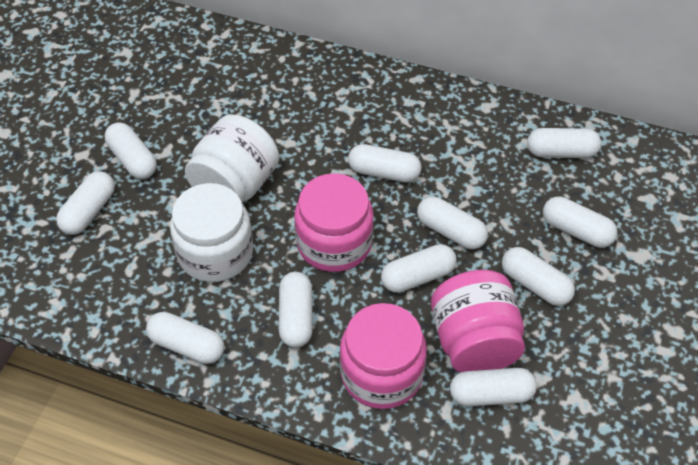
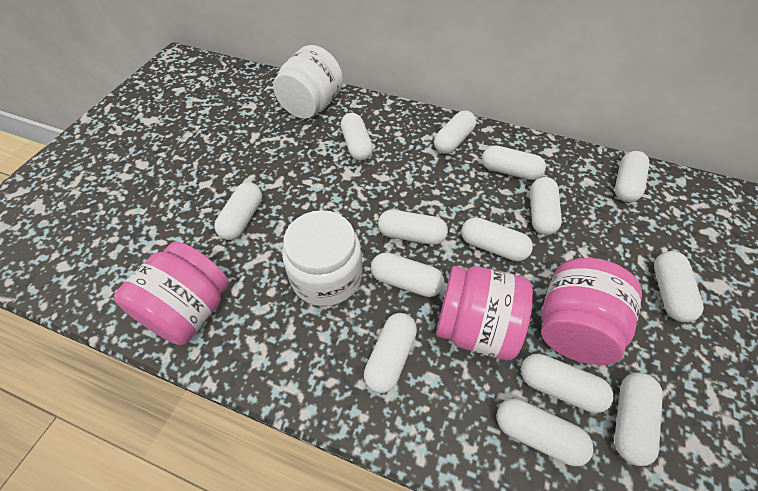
white capsule: [56,171,115,235] [105,122,157,179] [146,312,224,364] [279,272,313,348] [348,144,421,183] [381,244,456,293] [417,197,488,249] [450,368,537,406] [502,247,575,306] [527,128,601,158] [543,197,617,248] = 11 -> [215,182,262,240] [340,113,373,161] [364,313,417,393] [371,252,444,297] [378,210,448,245] [434,110,476,154] [461,217,533,261] [482,145,546,180] [497,398,593,466] [521,354,614,413] [530,177,562,235] [614,372,663,466] [615,151,649,202] [654,251,704,322] = 14

